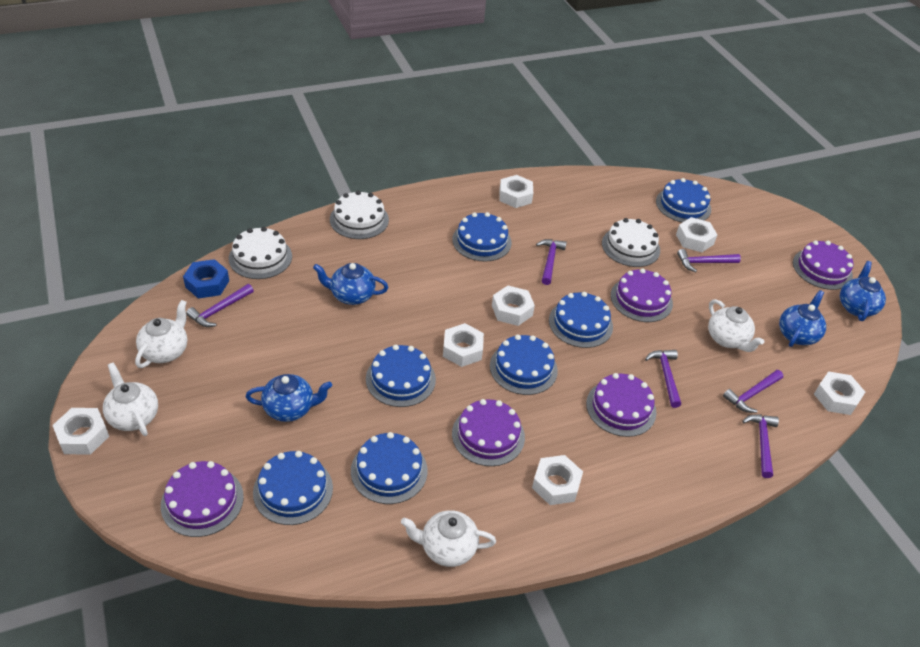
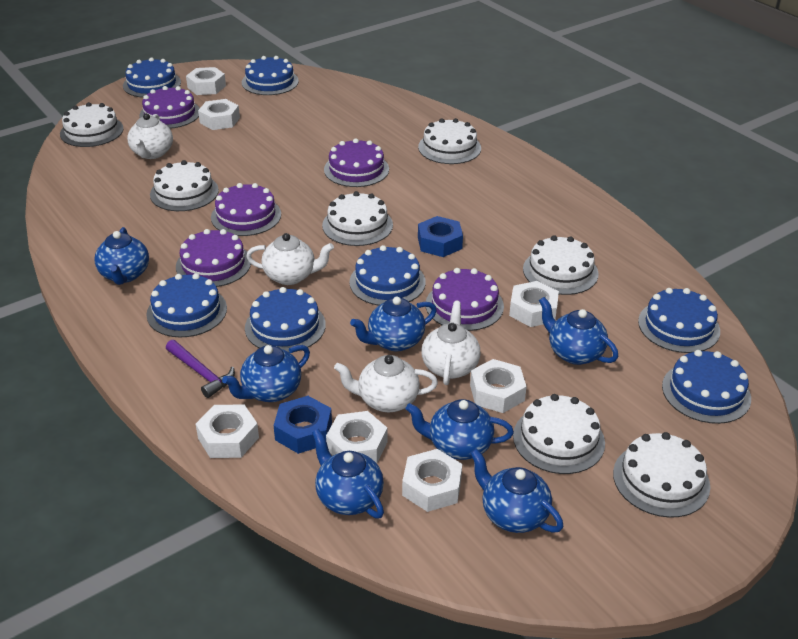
blue nut: [183,259,229,299] = 1 -> [273,396,332,454] [418,216,463,257] = 2
blue teapot: [246,374,332,422] [313,263,388,305] [779,290,826,347] [840,261,886,321] = 4 -> [95,227,149,285] [222,345,310,402] [312,429,384,519] [350,297,437,351] [406,399,514,460] [470,449,563,533] [539,297,618,365] = 7
purple hammer: [186,284,254,327] [536,239,567,285] [645,350,681,408] [677,249,741,272] [723,370,783,413] [742,414,779,478] = 6 -> [166,340,235,398] = 1
white cake: [229,227,292,279] [330,191,389,239] [602,218,660,267] = 3 -> [60,102,124,147] [150,160,219,211] [322,191,393,246] [418,118,481,164] [513,394,605,474] [523,235,599,295] [613,432,710,518] = 7

